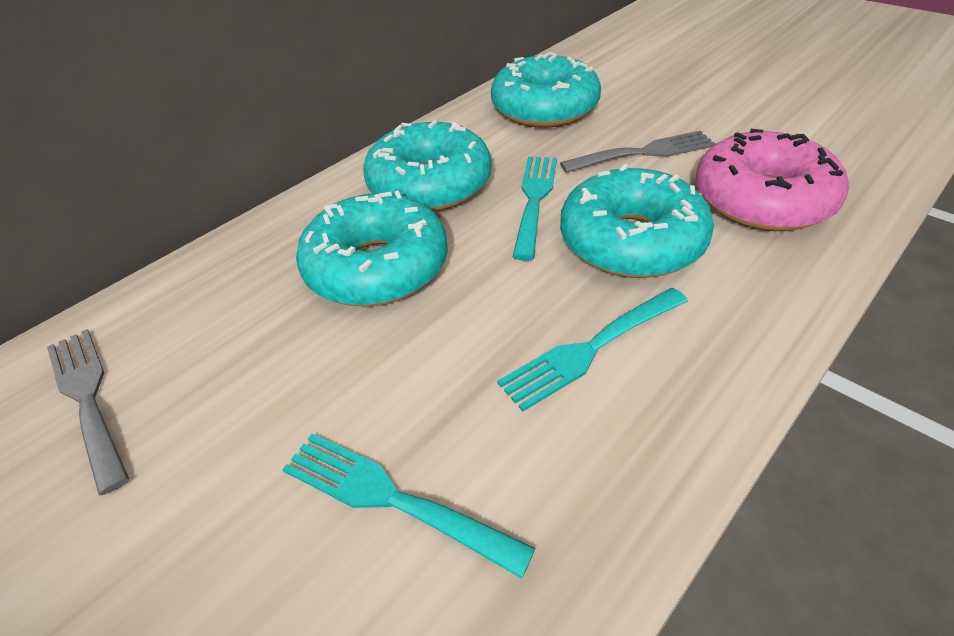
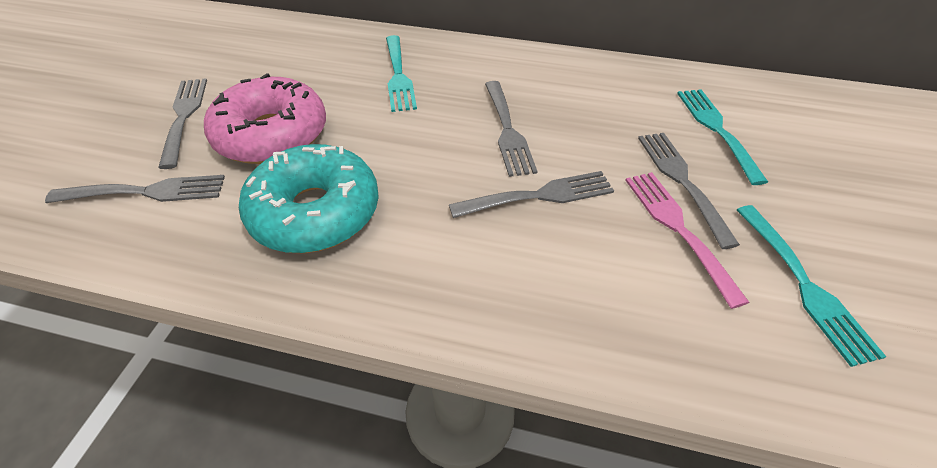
grey fork: [47,329,129,495] [560,130,716,173] = 2 -> [45,175,225,203] [158,78,207,169] [449,171,614,218] [485,81,538,177] [638,133,740,249] = 5
pink fork: none = 0 -> [625,172,750,309] = 1
turquoise donut: [296,191,448,307] [363,121,492,212] [491,52,601,128] [560,164,714,278] = 4 -> [239,144,379,253] = 1

